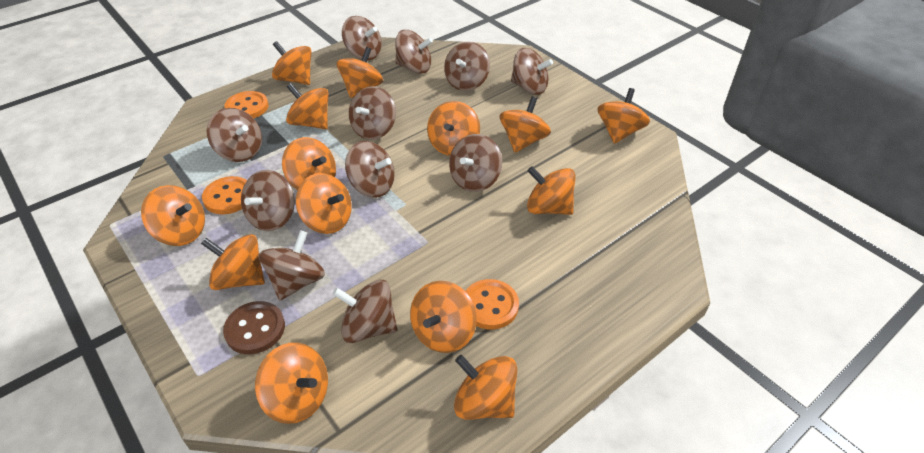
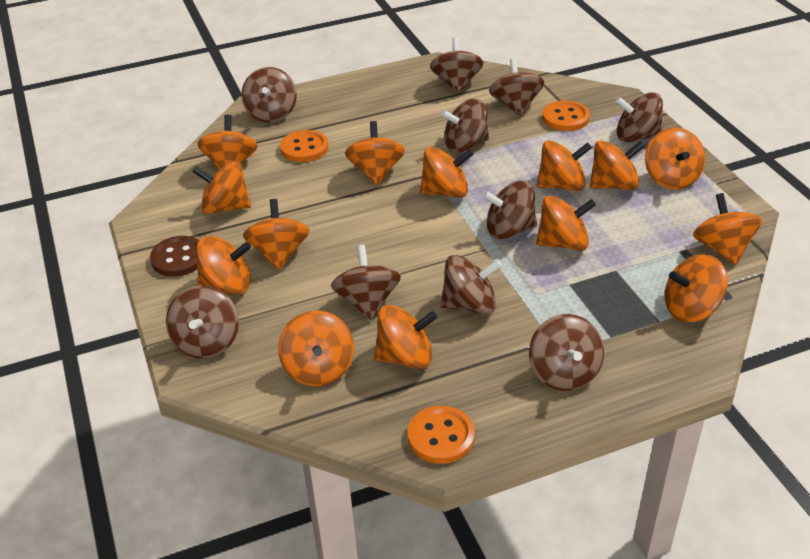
brown spinning top: [207,108,262,162] [241,170,295,231] [259,230,325,300] [333,280,398,343] [342,16,382,60] [345,141,395,198] [349,86,396,140] [395,30,433,74] [444,42,490,91] [449,134,502,192] [511,48,553,95] = 11 -> [166,285,239,359] [241,67,297,123] [331,245,401,320] [430,37,483,94] [441,99,489,153] [441,255,502,315] [482,180,537,239] [489,58,544,117] [529,314,604,391] [615,92,663,142] = 10

